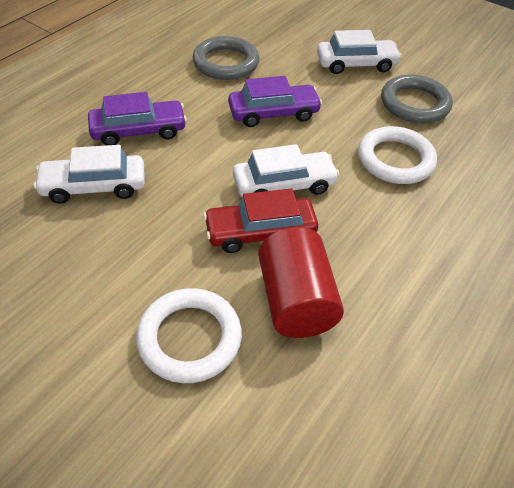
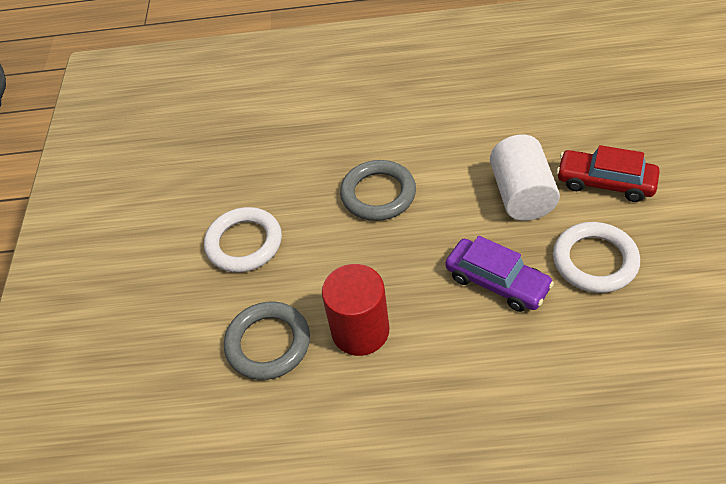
purple car: [88,92,187,145] [228,76,322,127] = 2 -> [445,236,554,312] = 1
white car: [34,145,145,204] [233,144,339,197] [317,30,402,74] = 3 -> none = 0
white cylinder: none = 0 -> [490,134,560,221] = 1

